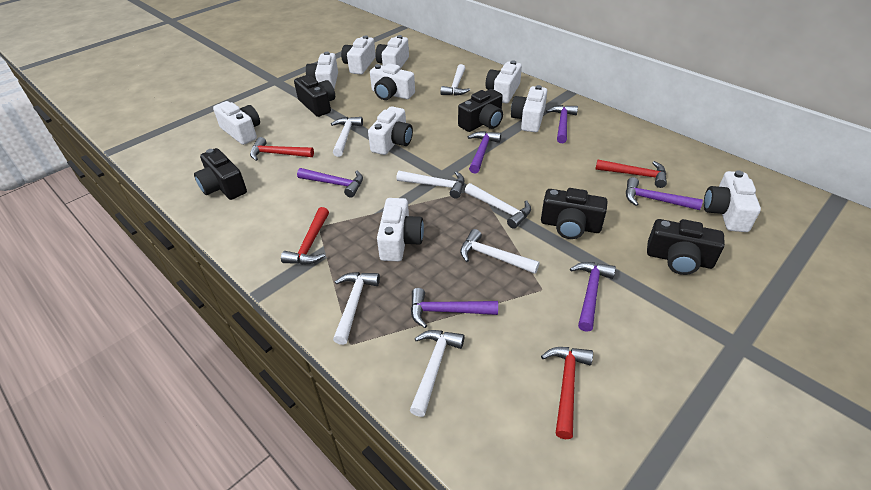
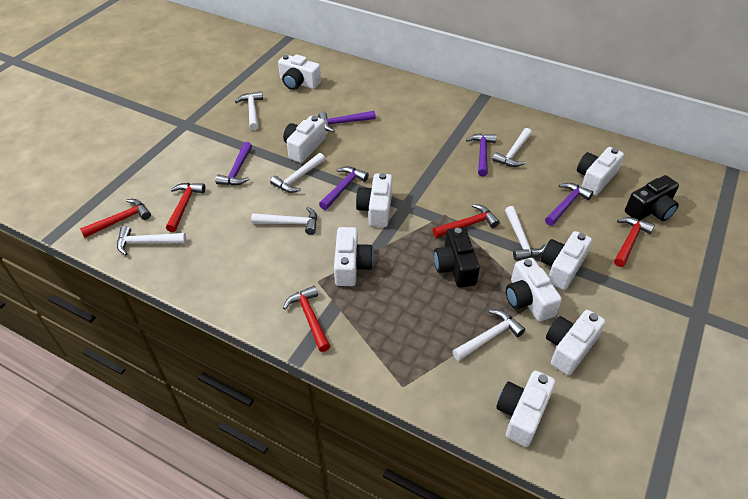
black camera: [194,148,247,200] [294,75,335,117] [458,89,503,132] [541,188,608,239] [647,219,725,275] = 5 -> [434,227,480,288] [625,175,679,221] = 2
purple hammer: [297,168,363,197] [411,288,498,328] [468,131,501,174] [546,105,578,143] [570,262,616,332] [626,177,703,210] = 6 -> [215,142,252,186] [318,111,376,132] [319,166,369,210] [466,134,497,176] [545,183,593,226] = 5
red hammer: [250,137,314,161] [281,207,329,265] [541,347,593,439] [595,159,667,188] = 4 -> [80,199,151,238] [166,183,205,232] [283,286,330,352] [433,204,500,238] [614,217,655,267] = 5
white camera: [213,101,260,145] [306,52,338,89] [341,35,376,75] [368,106,413,155] [370,63,415,100] [375,35,409,69] [377,198,424,262] [486,60,522,104] [511,85,547,132] [704,170,761,232] = 10 -> [278,54,321,90] [283,116,326,163] [334,227,373,286] [356,173,393,227] [496,370,556,447] [506,258,562,322] [541,231,592,290] [546,310,605,375] [577,147,624,195] = 9

